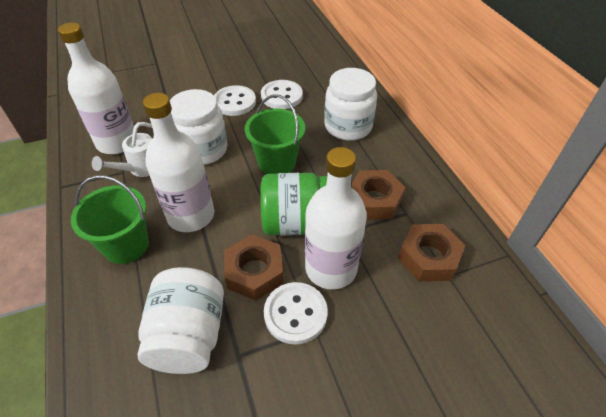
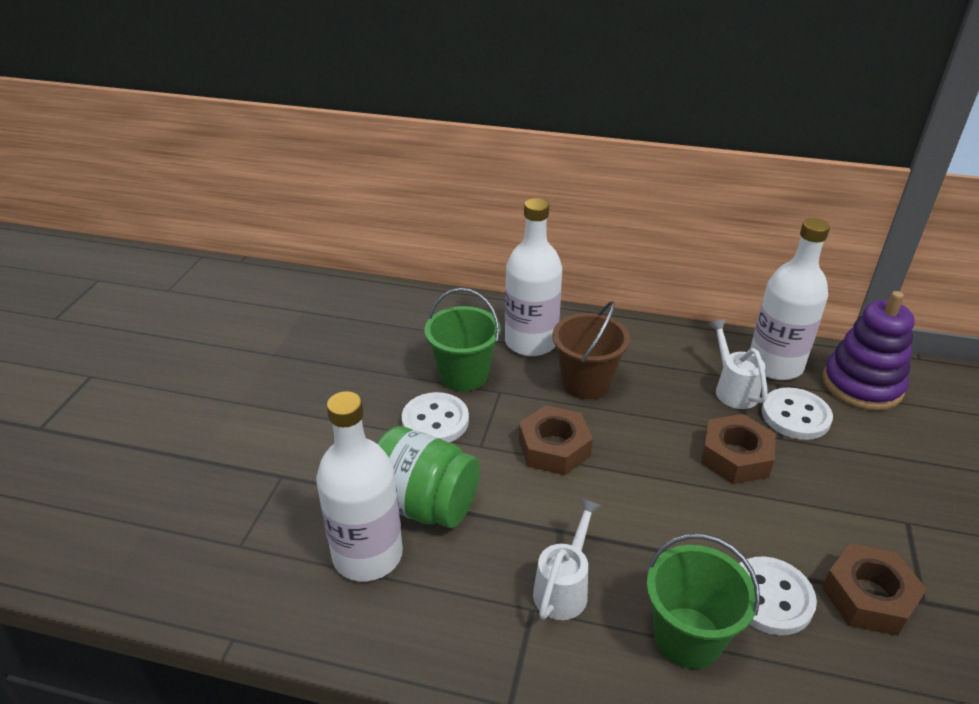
brown bucket: none = 0 -> [552,301,630,399] = 1
purple stacking toy: none = 0 -> [823,291,915,411] = 1
white jar: [138,267,224,374] [170,89,228,165] [324,68,377,140] = 3 -> none = 0
white watering can: [92,122,152,177] = 1 -> [533,498,602,620] [709,319,768,409] = 2

